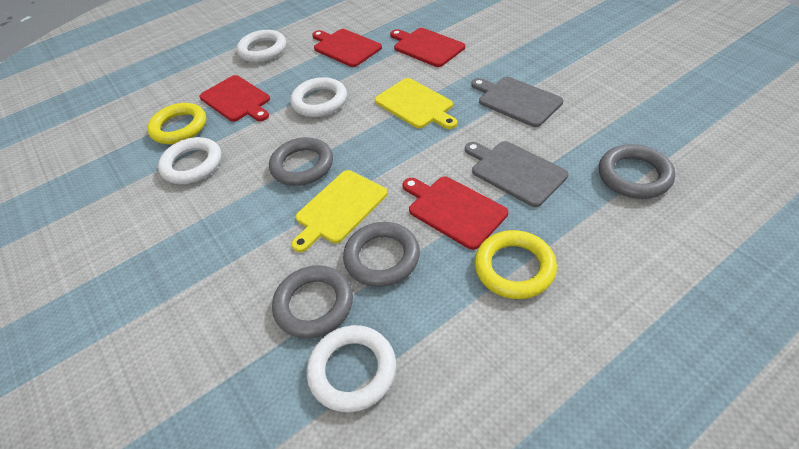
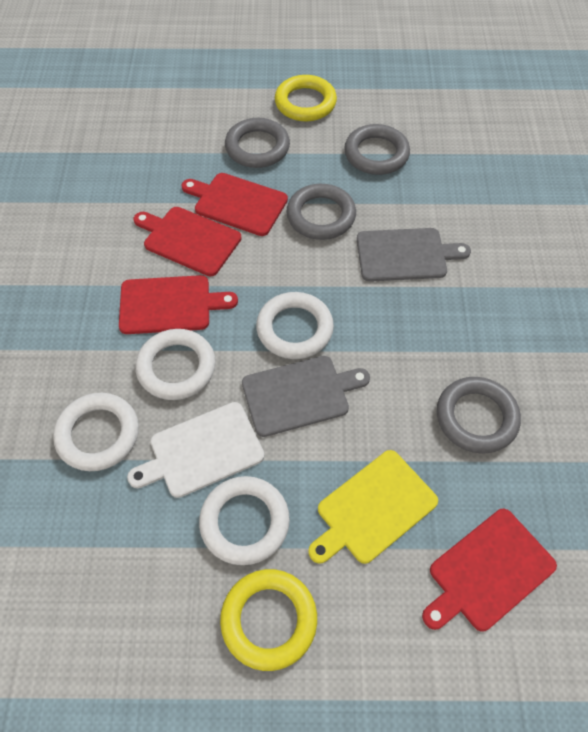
white cutting board: none = 0 -> [127,402,265,498] = 1
yellow cutting board: [291,170,388,252] [375,78,457,129] = 2 -> [308,450,438,564] = 1

